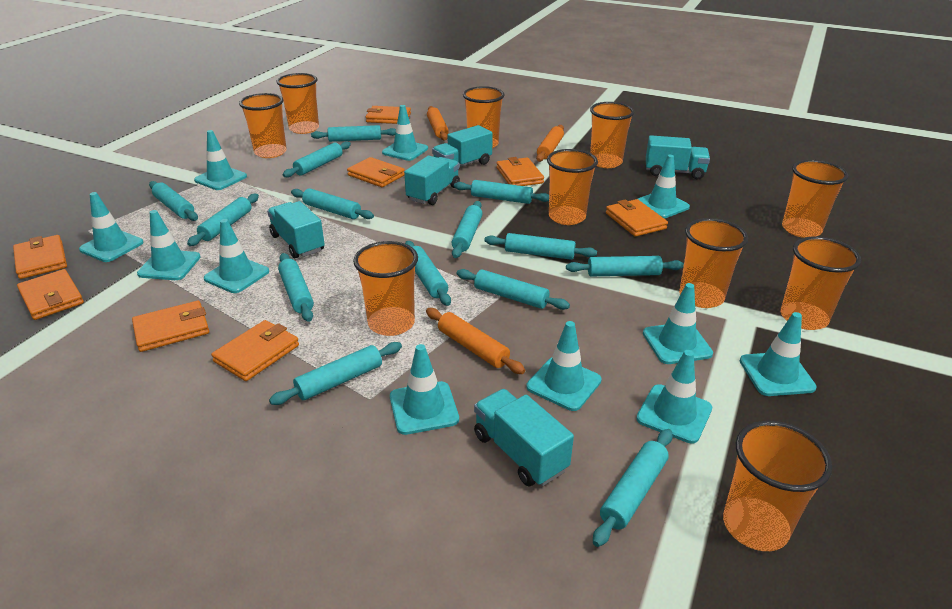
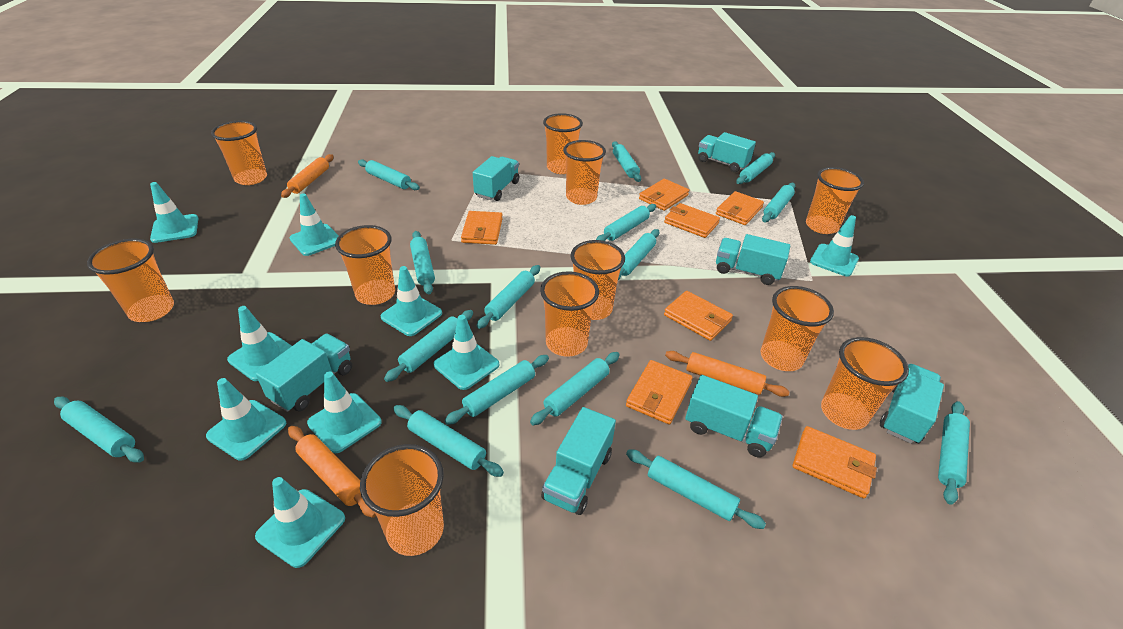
orange cup: [239,93,287,158] [277,73,319,134] [353,241,418,336] [463,86,505,148] [547,149,598,225] [590,102,635,168] [679,218,748,308] [723,421,832,551] [781,236,861,330] [782,160,848,238] = 10 -> [87,239,174,322] [211,121,267,185] [335,225,395,305] [360,444,444,556] [540,271,599,357] [543,113,583,174] [563,140,606,205] [570,240,625,320] [761,286,834,371] [806,167,864,234] [821,337,909,430] = 11
orange wallet: [13,235,67,279] [17,269,84,320] [132,301,209,352] [211,320,299,381] [347,157,405,187] [366,106,411,124] [496,157,544,186] [606,199,668,237] = 8 -> [461,211,503,245] [626,360,693,425] [639,179,689,211] [664,203,720,238] [664,291,733,341] [716,191,764,225] [793,426,877,498] = 7
turquoise rolling pin: [149,181,198,221] [187,194,259,246] [269,342,402,405] [278,253,314,322] [283,141,351,177] [291,188,374,219] [311,125,396,142] [405,241,451,306] [452,201,482,258] [454,180,549,204] [457,269,570,310] [484,233,597,260] [566,256,684,276] [593,429,673,547] = 14 -> [54,397,144,463] [358,159,420,190] [384,310,473,382] [393,405,504,477] [410,231,435,294] [444,355,549,425] [477,265,540,329] [530,352,620,425] [596,204,656,241] [612,141,641,182] [618,229,659,280] [626,449,766,529] [736,152,775,184] [762,183,795,222] [938,401,970,505] = 15
turquoise traffic cone: [79,192,144,262] [137,210,201,280] [194,130,247,190] [204,219,269,293] [382,105,428,161] [390,344,459,435] [526,321,602,411] [636,350,712,443] [638,155,690,218] [643,283,713,364] [740,312,817,396] = 11 -> [150,182,198,243] [206,378,286,461] [227,306,292,381] [255,477,345,568] [289,193,339,256] [307,371,382,453] [381,266,442,336] [434,315,499,390] [810,215,859,277] = 9
turquoise truck: [267,201,325,258] [404,156,460,205] [432,125,493,167] [474,389,574,486] [646,135,710,179] = 5 -> [256,334,352,412] [473,156,519,201] [541,407,616,515] [685,375,783,457] [698,132,756,172] [716,234,790,285] [880,364,944,444] = 7

